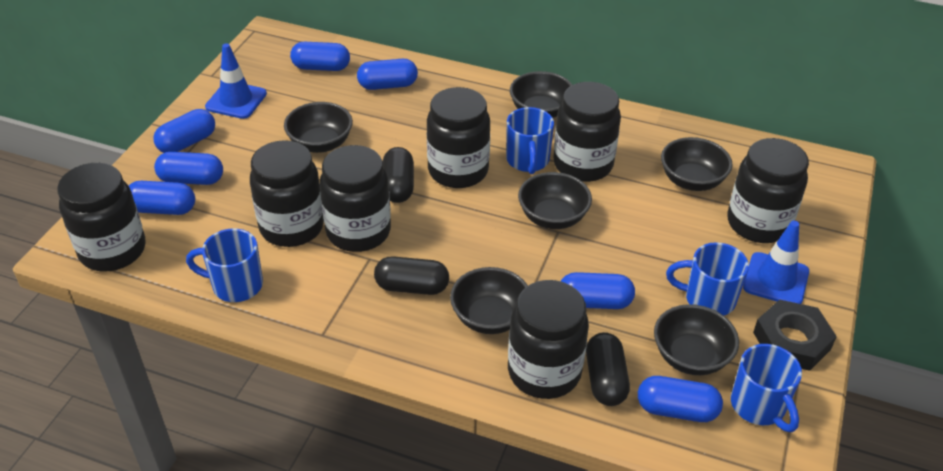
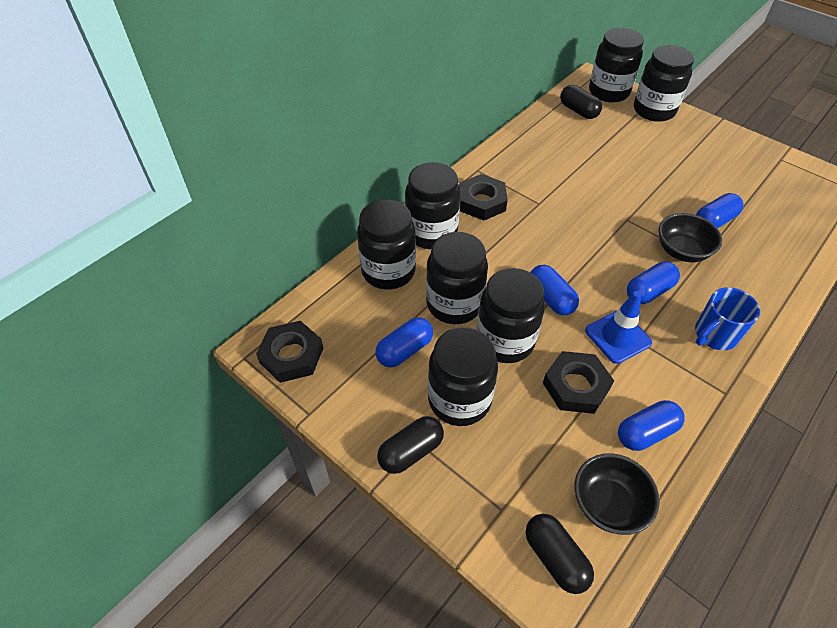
black bowl: [284,102,353,153] [450,267,528,334] [510,71,572,118] [518,172,592,229] [654,304,739,375] [661,137,733,191] = 6 -> [574,453,660,535] [659,213,722,262] = 2
black nut: [753,299,837,371] = 1 -> [256,321,323,383] [459,174,508,221] [543,351,614,414] = 3
blue capsule: [129,181,195,215] [153,109,215,153] [154,152,223,185] [290,42,350,71] [357,59,418,90] [561,272,635,309] [638,376,723,422] = 7 -> [375,317,433,368] [530,265,579,315] [618,400,684,451] [627,262,680,304] [696,193,743,229] = 5
blue mug: [186,228,263,302] [506,107,554,174] [666,242,749,316] [731,344,802,432] = 4 -> [695,287,760,350] = 1
blue traffic cone: [205,43,267,119] [743,221,809,304] = 2 -> [585,291,652,364] = 1

